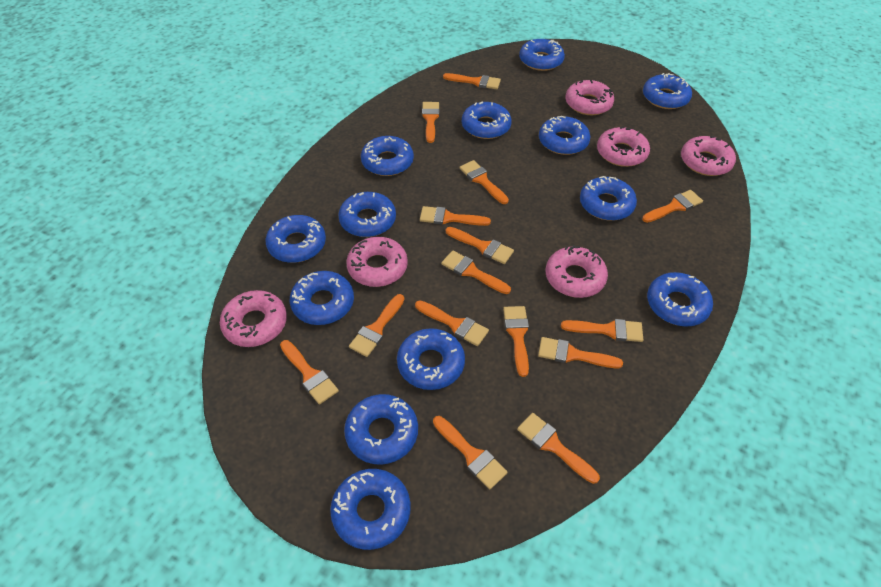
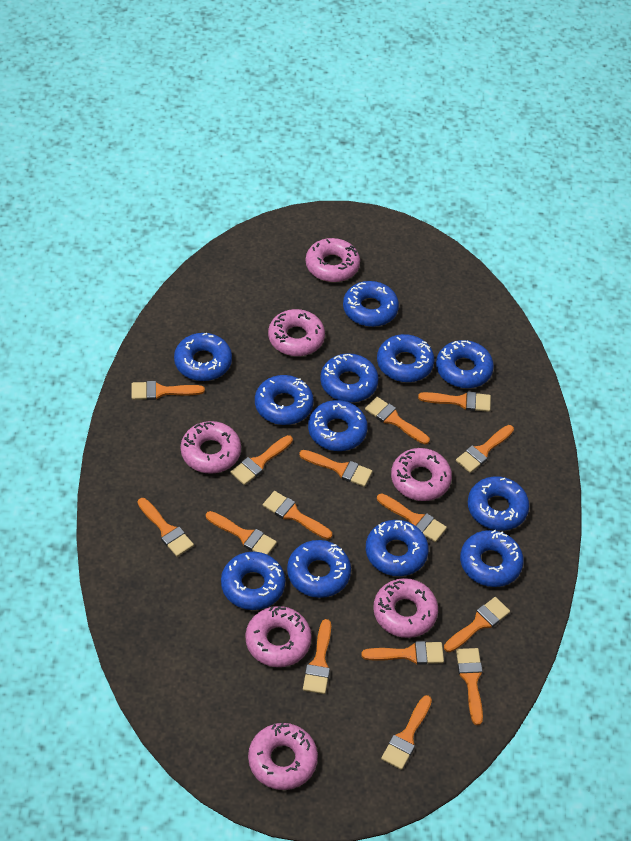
blue donut: [265,215,326,263] [289,271,354,325] [330,469,410,550] [338,192,396,237] [344,394,418,465] [361,136,414,176] [397,328,465,390] [462,102,512,139] [519,39,565,71] [539,116,590,155] [580,176,637,221] [643,73,692,109] [647,272,713,327] = 13 -> [174,333,232,381] [221,552,285,610] [255,375,314,425] [287,540,351,598] [308,400,368,451] [320,353,378,402] [343,281,399,327] [366,520,429,576] [377,334,434,382] [436,340,494,388] [460,530,524,587] [468,476,529,531] = 12
pink donut: [220,290,287,347] [346,237,408,287] [546,245,608,298] [565,80,614,115] [597,126,650,167] [681,136,736,176] = 6 -> [181,421,241,474] [245,606,312,667] [248,723,318,790] [268,309,325,356] [306,238,360,282] [373,578,438,638] [391,448,452,501] = 7

